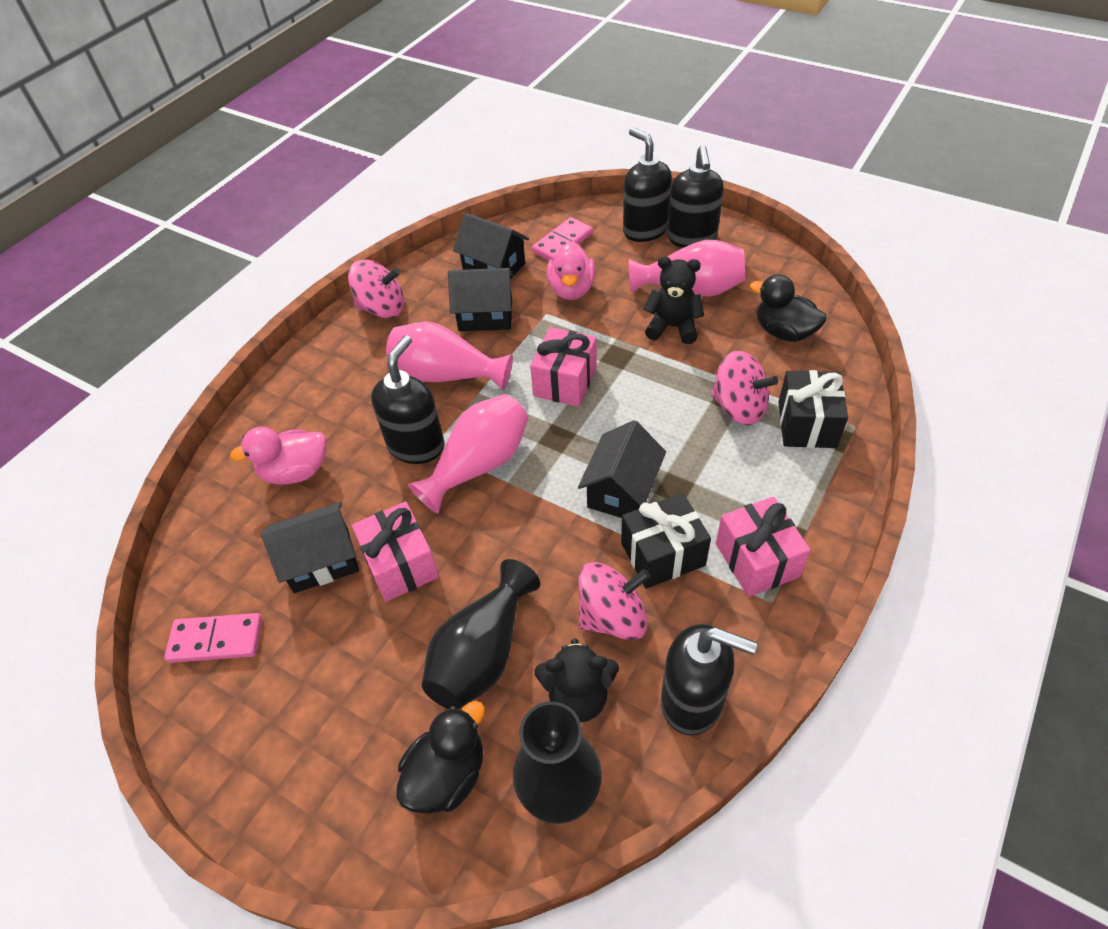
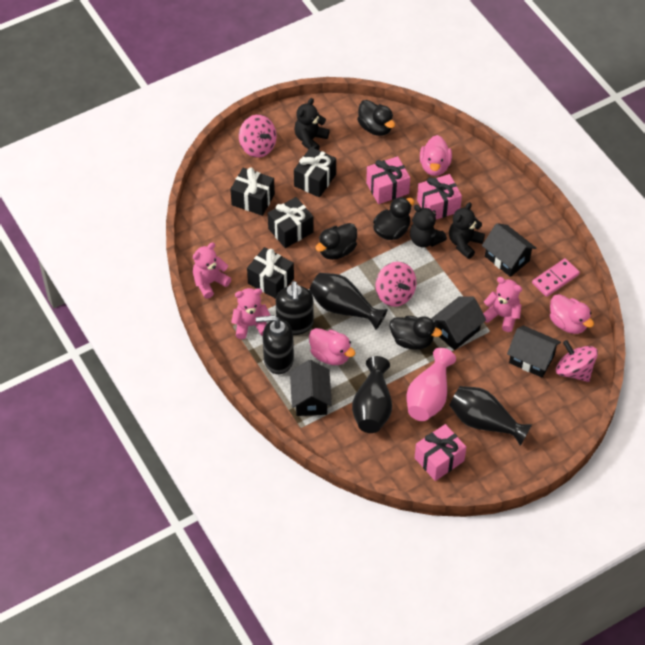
black duck: [396,701,485,814] [750,274,827,342] = 2 -> [315,223,357,260] [357,100,395,136] [373,197,414,240] [390,316,442,349] = 4
black gift: [621,493,711,589] [778,370,848,448] = 2 -> [230,167,275,216] [247,247,294,299] [268,197,314,248] [294,147,336,198] = 4
black soap dispenser: [371,335,444,464] [623,127,672,242] [661,624,757,735] [668,145,724,248] = 4 -> [256,315,294,374] [276,281,314,335] = 2
black teddy bear: [535,639,619,722] [644,256,704,344] = 2 -> [294,98,330,150] [410,205,447,247] [449,202,485,259] = 3
black vase: [422,559,540,709] [513,701,602,824] = 2 -> [309,273,388,330] [352,356,392,433] [449,386,532,446] = 3
pink domino: [164,613,262,663] [532,217,593,260] = 2 -> [532,258,580,297] = 1
pink duck: [230,427,326,485] [547,241,596,300] = 2 -> [309,328,355,365] [420,135,452,176] [550,294,594,334] = 3
pink teddy bear: none = 0 -> [193,242,231,299] [231,288,271,339] [483,277,522,332] = 3
pink vase: [386,322,513,391] [408,394,528,514] [629,240,745,297] = 3 -> [407,348,456,421] = 1

